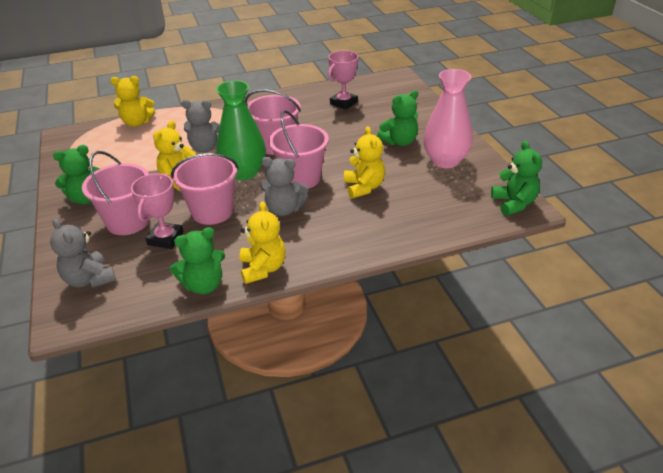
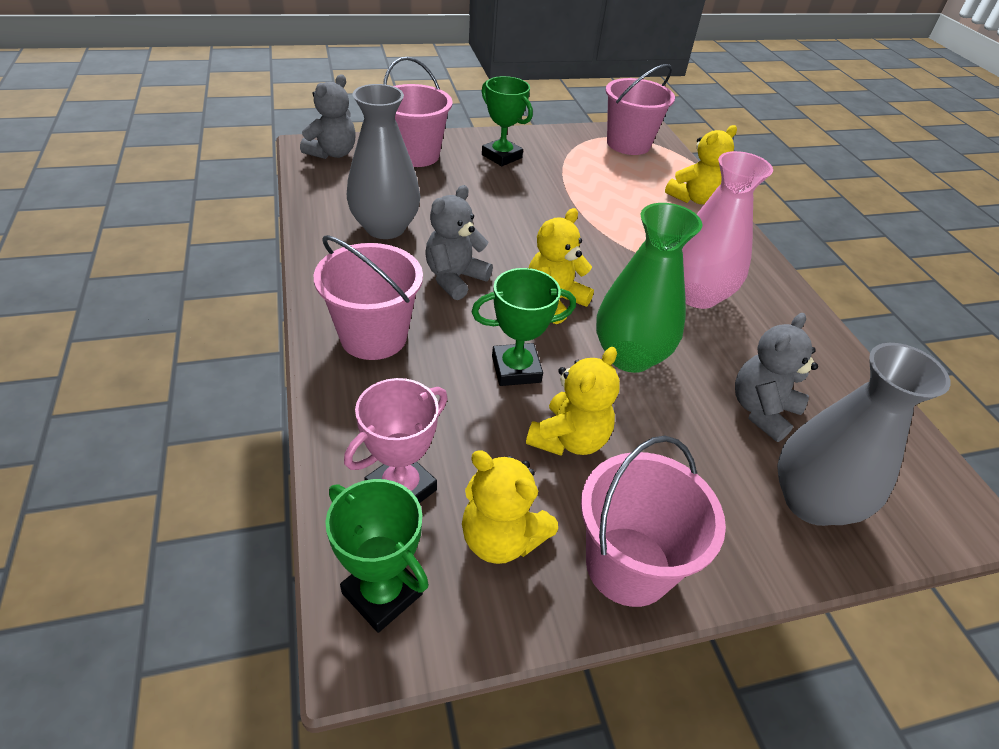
green teddy bear: [53,145,100,204] [170,227,225,294] [377,90,418,146] [491,141,542,216] = 4 -> none = 0
green trophy: none = 0 -> [325,479,429,633] [471,268,576,386] [482,76,533,166] = 3
grey vase: none = 0 -> [347,84,420,239] [777,343,950,526] = 2
pink trophy: [131,173,184,249] [328,50,359,110] = 2 -> [344,378,447,503] = 1

